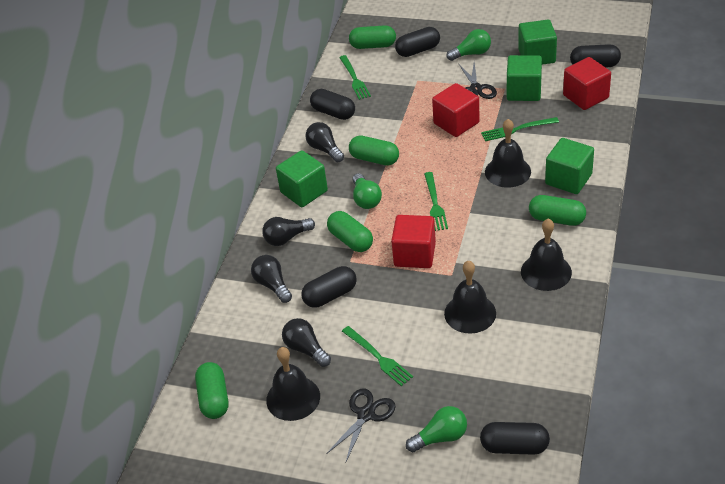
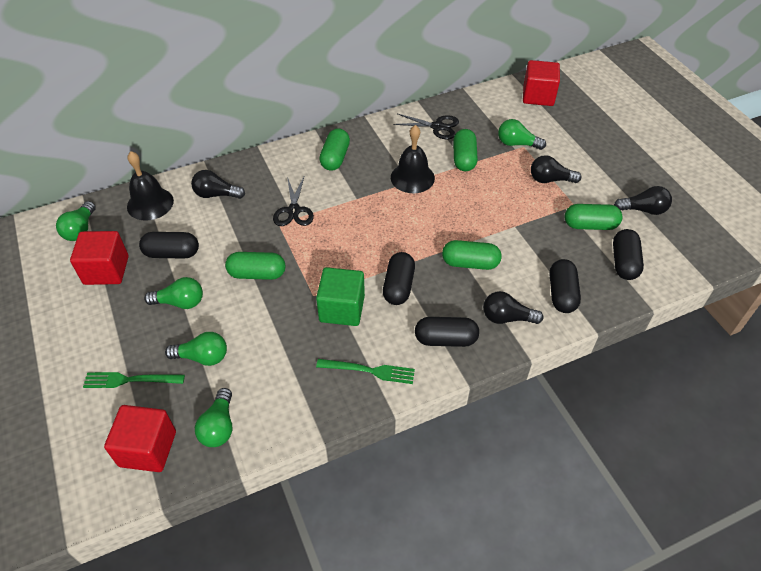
black bell: [266,347,320,421] [444,260,496,333] [485,119,531,188] [521,218,572,291] = 4 -> [127,151,174,221] [391,125,435,193] = 2
green cube: [276,150,328,207] [507,55,542,101] [518,20,557,65] [545,138,594,194] = 4 -> [316,267,365,326] = 1
green fork: [339,55,371,100] [342,326,413,386] [424,172,448,231] [481,117,559,141] = 4 -> [83,372,185,388] [316,359,415,384] = 2
green light bulb: [353,173,382,209] [406,406,467,452] [446,29,491,61] = 3 -> [56,201,96,241] [144,277,203,309] [165,332,227,366] [195,388,232,447] [498,119,546,150] = 5

